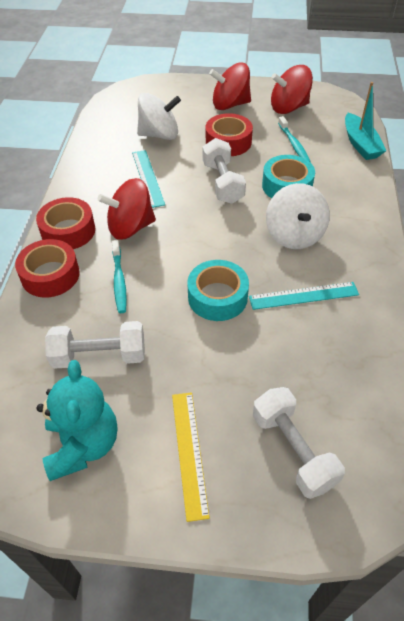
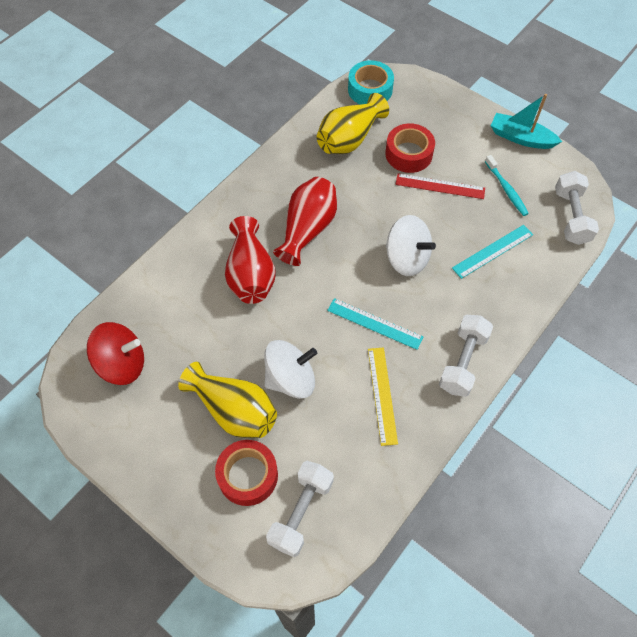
red ruler: none = 0 -> [395,174,485,199] = 1
red spinning top: [98,178,156,240] [209,63,251,110] [271,65,313,114] = 3 -> [87,322,144,385] = 1
red tape: [15,239,80,298] [36,197,95,249] [206,113,253,156] = 3 -> [215,440,278,506] [385,123,435,173] = 2
red vase: none = 0 -> [225,216,276,304] [273,177,337,266] = 2
turquoise tape: [187,260,249,321] [262,155,315,198] = 2 -> [348,60,394,105] = 1
turquoise teddy bear: [37,360,117,481] = 1 -> none = 0
turquoise toothbrush: [112,240,127,313] [278,116,311,163] = 2 -> [485,155,529,216] = 1
yellow vase: none = 0 -> [178,362,277,438] [317,93,389,154] = 2

